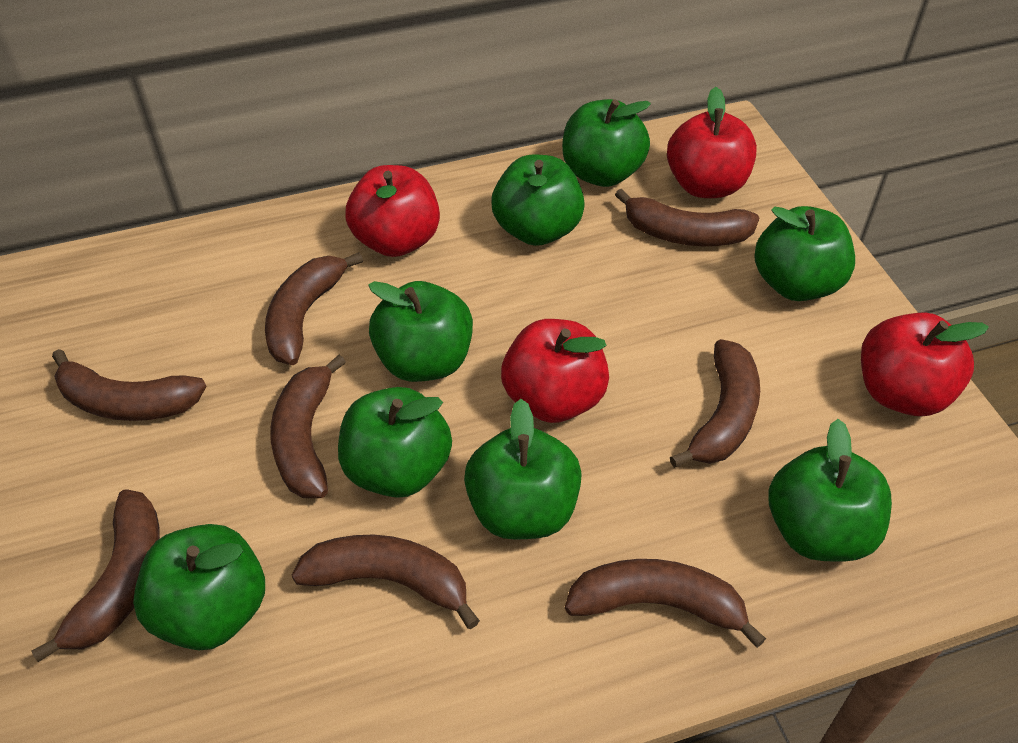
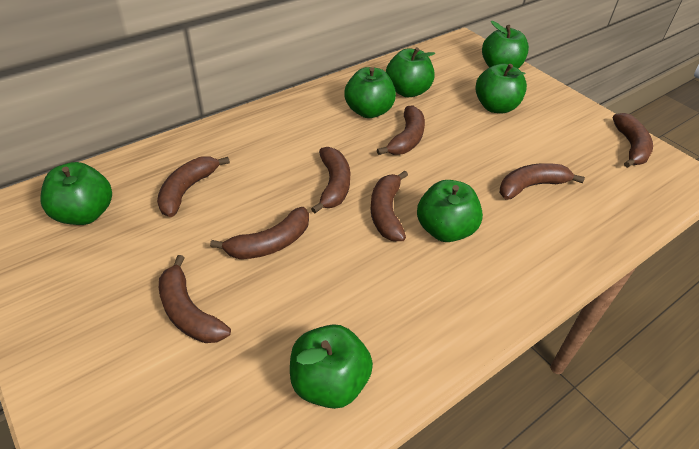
green apple: [133,524,265,650] [338,387,452,498] [368,281,473,382] [464,399,582,539] [491,154,585,246] [562,99,651,187] [754,206,855,301] [768,419,892,562] = 8 -> [40,162,112,225] [290,324,373,409] [345,67,396,118] [386,47,435,97] [417,180,483,242] [475,64,527,113] [482,21,529,69] = 7
red apple: [346,165,440,257] [501,319,609,423] [667,87,757,198] [861,312,989,416] = 4 -> none = 0

